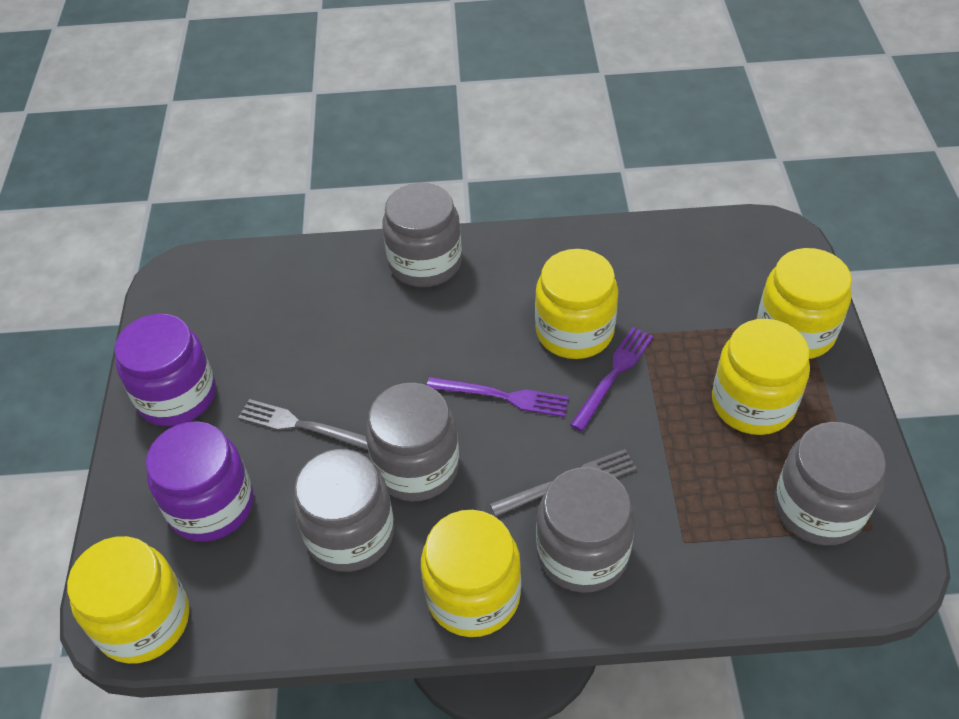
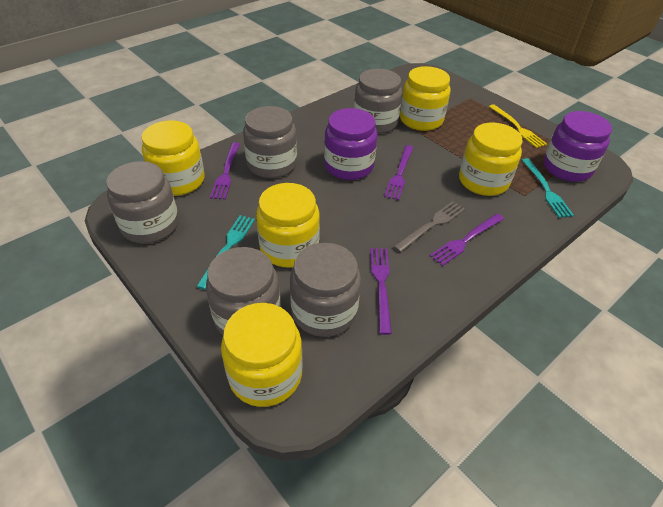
grey fork: [238,399,368,450] [490,449,637,517] = 2 -> [393,201,465,252] = 1
purple fork: [427,377,569,417] [570,327,653,431] = 2 -> [210,142,240,200] [370,248,392,335] [384,145,414,200] [430,214,504,266] = 4
turquoise fork: none = 0 -> [196,215,255,290] [522,158,574,218] = 2
yellow fork: none = 0 -> [489,104,547,148] = 1

